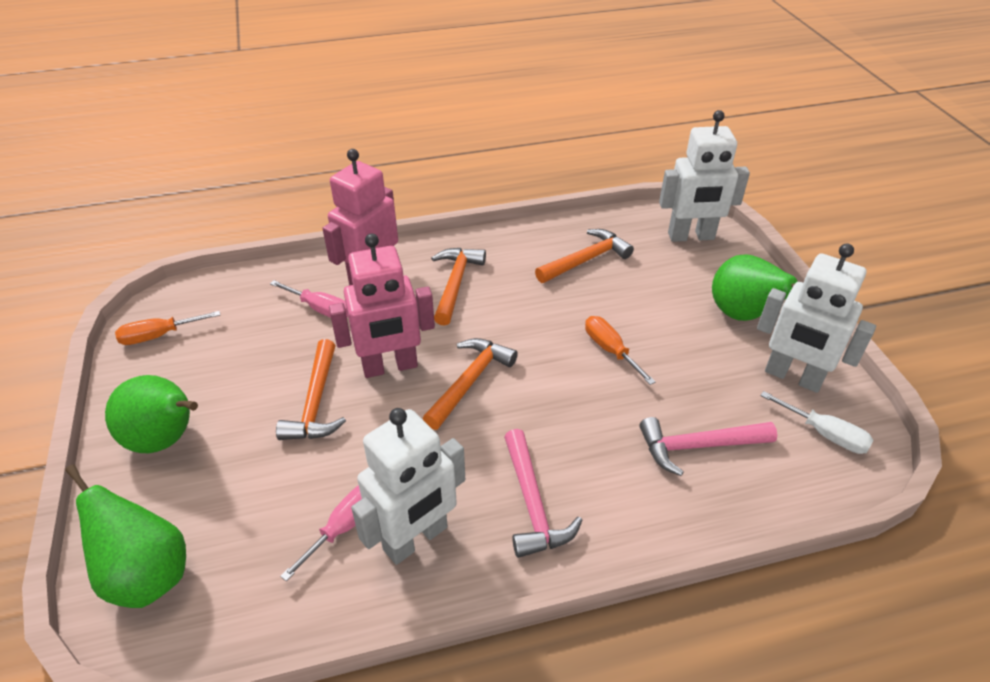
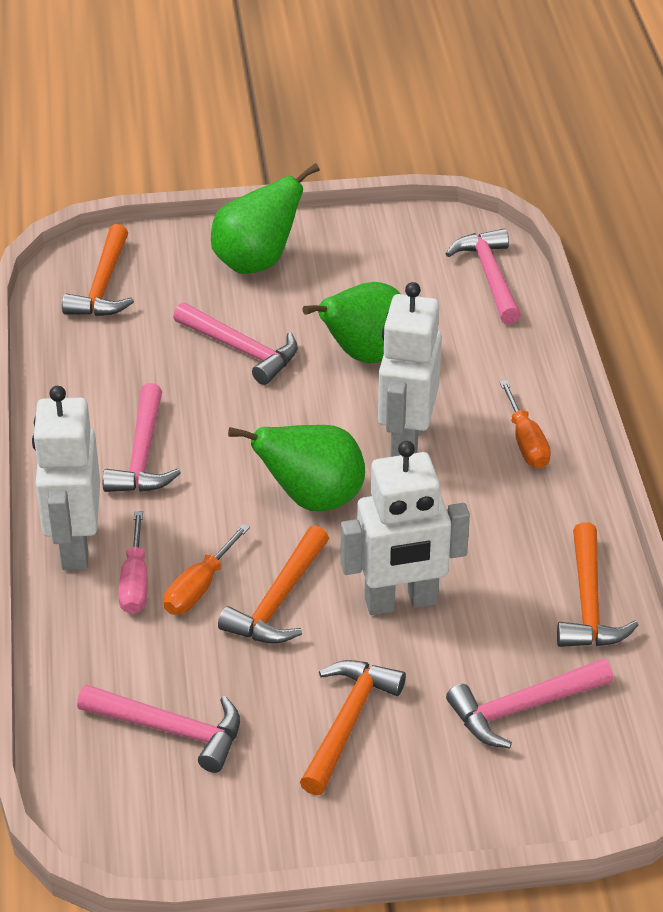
pink hammer: [504,429,583,558] [639,417,777,476] = 2 -> [77,684,240,773] [103,383,181,492] [173,303,298,385] [446,228,521,324] [446,659,613,749] = 5
pink robot: [322,149,398,285] [329,233,435,378] = 2 -> none = 0
pink screwdriver: [270,280,348,318] [280,485,362,581] = 2 -> [119,511,148,614] = 1
white screwdriver: [760,391,874,454] = 1 -> none = 0

